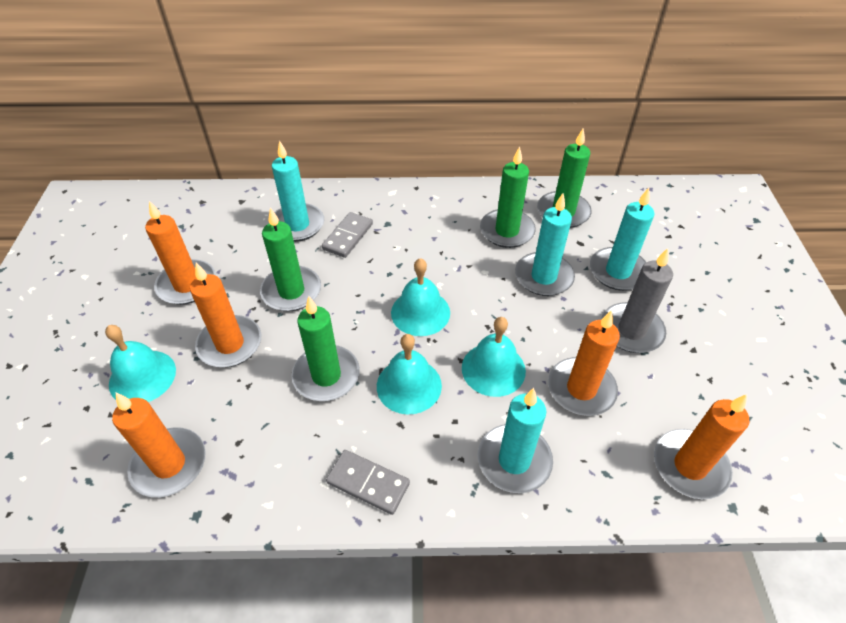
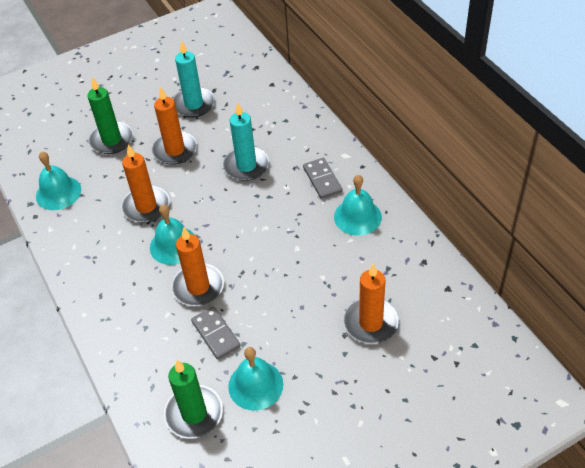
green candle: [260,208,321,312] [291,296,360,401] [480,146,536,248] [537,128,592,228] = 4 -> [87,77,133,154] [164,360,223,439] = 2
grey candle: [601,248,673,353] = 1 -> none = 0
orange candle: [112,393,206,498] [145,201,216,305] [190,263,261,367] [548,310,620,416] [654,394,749,499] = 5 -> [121,144,170,223] [152,87,197,165] [171,227,224,306] [344,263,399,344] = 4
turquoise candle: [272,140,324,242] [478,388,553,493] [515,193,575,296] [590,188,654,291] = 4 -> [173,40,215,118] [223,103,270,181] = 2

